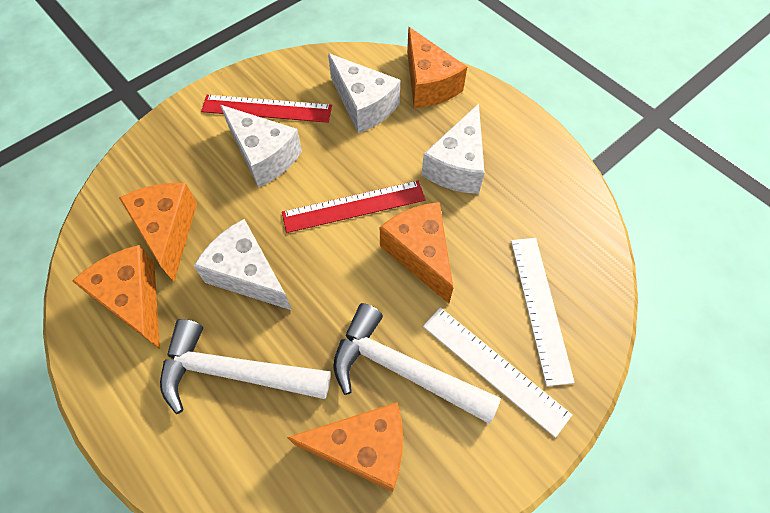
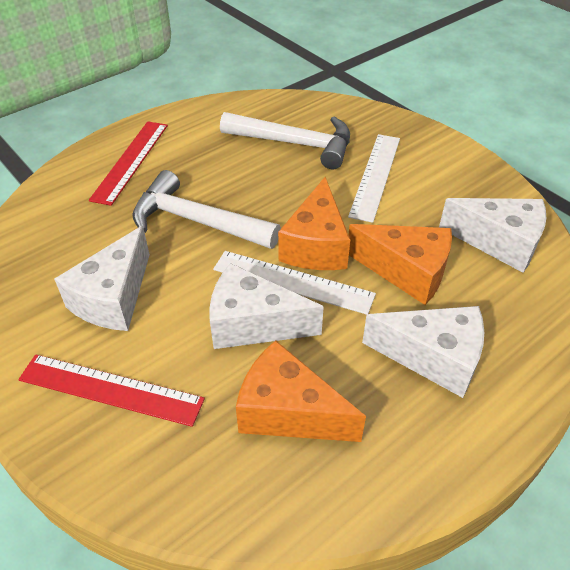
orange cheese: [72,245,160,349] [119,183,197,282] [287,402,403,492] [380,202,453,303] [407,27,467,108] = 5 -> [236,340,366,442] [278,177,350,270] [349,224,452,305] = 3

